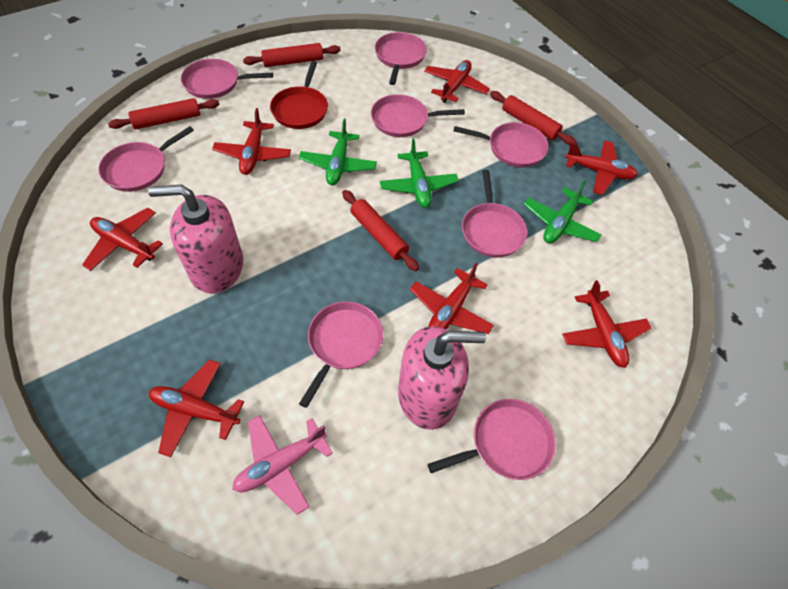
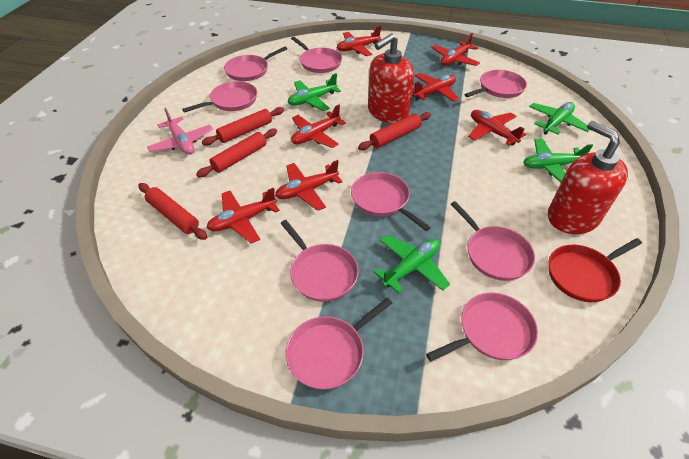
green plane: [299,119,377,185] [380,139,459,208] [524,180,601,243] = 3 -> [288,73,341,111] [374,235,450,294] [523,139,593,183] [529,102,590,135] = 4
pink pan: [98,126,194,192] [181,59,273,99] [299,302,383,408] [371,94,465,137] [375,32,427,85] [428,399,556,480] [454,122,549,167] [462,170,527,258] = 8 -> [182,81,257,113] [224,46,287,81] [280,220,358,302] [286,298,392,390] [291,37,342,73] [351,172,431,231] [426,293,538,362] [451,201,535,281] [464,70,527,98] = 9
pink soap dispenser: [148,185,243,293] [398,326,486,430] = 2 -> none = 0
red soap dispenser: none = 0 -> [368,33,414,123] [548,121,628,234] = 2

